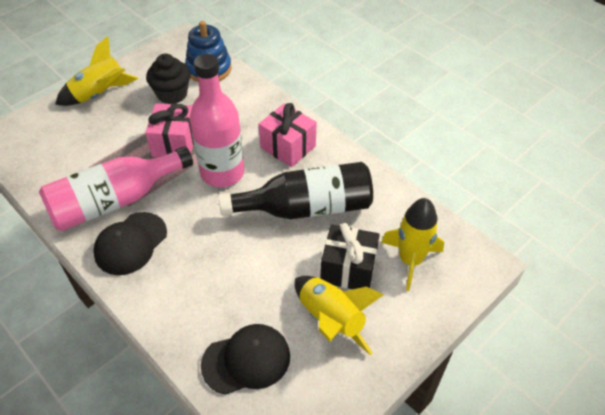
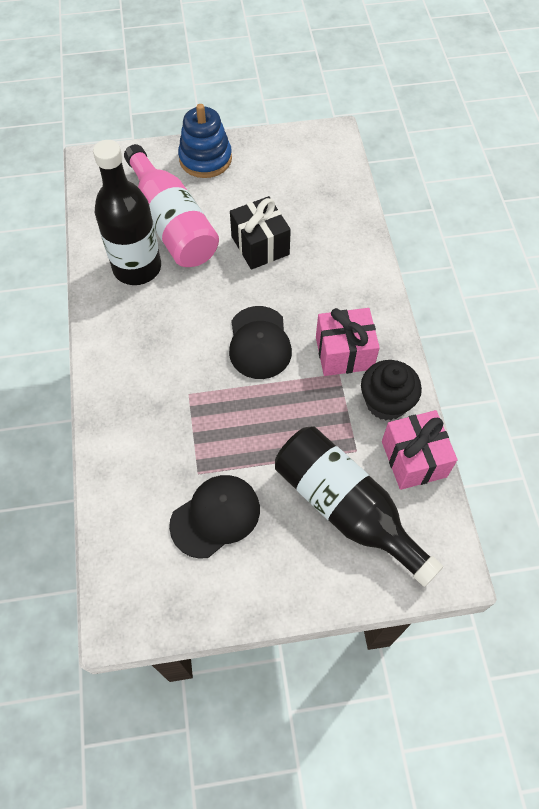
black bottle: [218,162,373,219] = 1 -> [93,140,161,285] [275,426,443,587] = 2
pink bottle: [39,146,193,231] [190,54,244,187] = 2 -> [124,144,219,267] = 1
yellow rocket: [55,36,138,106] [294,276,384,355] [381,198,444,291] = 3 -> none = 0

